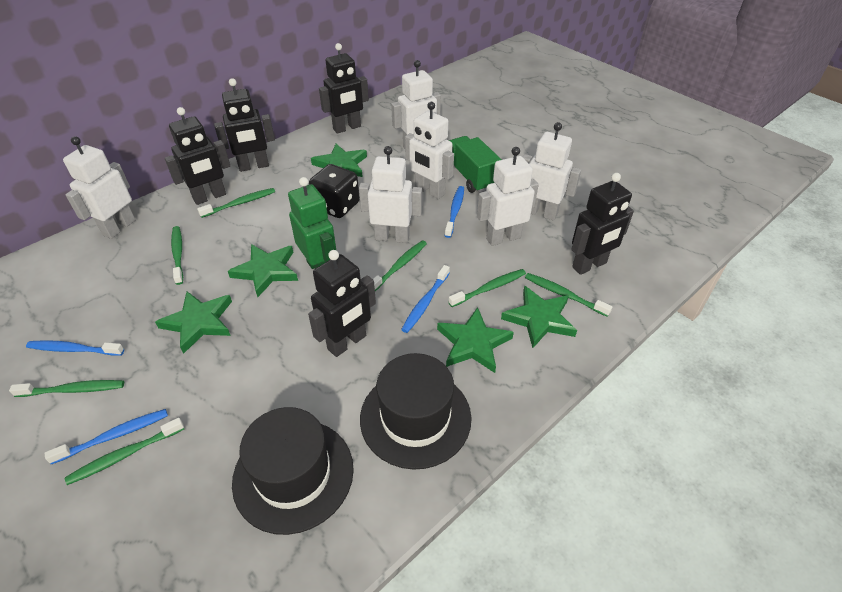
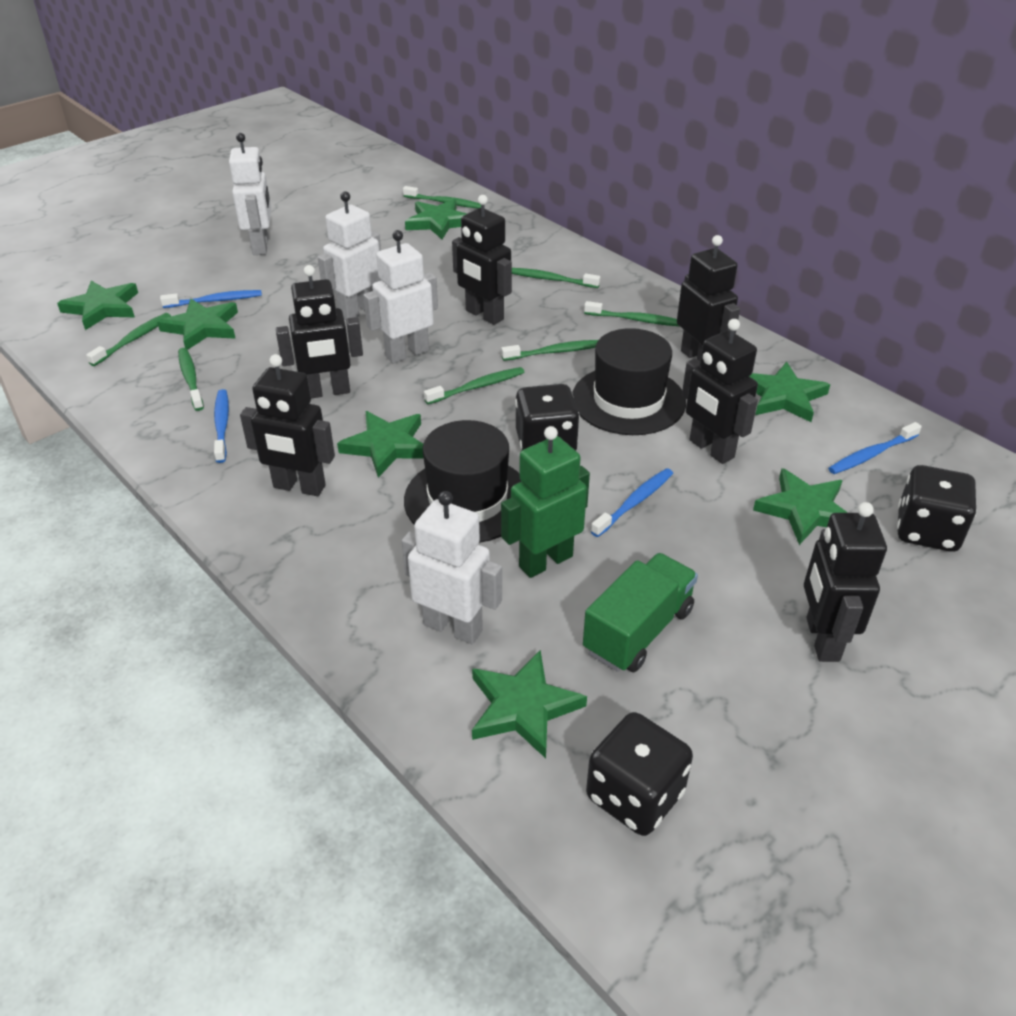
black dice: [309,164,360,218] = 1 -> [515,384,580,451] [586,712,693,836] [897,465,977,552] = 3
black robot: [165,107,230,205] [214,78,275,172] [308,250,376,357] [319,43,369,134] [571,173,634,275] = 5 -> [240,354,335,496] [276,265,363,398] [452,195,512,325] [677,235,740,361] [682,319,758,464] [804,502,887,662] = 6
green star: [155,292,232,354] [228,244,298,297] [311,144,367,177] [437,307,514,373] [501,286,577,348] = 5 -> [57,281,138,330] [157,299,238,350] [337,411,424,477] [405,199,467,239] [472,650,587,758] [749,362,830,422] [753,468,848,545] = 7
white robot: [63,136,136,239] [359,146,422,243] [391,60,441,149] [405,102,454,199] [477,147,539,246] [523,122,581,221] = 6 -> [229,133,271,255] [318,191,381,320] [363,230,438,364] [402,491,502,644] = 4

